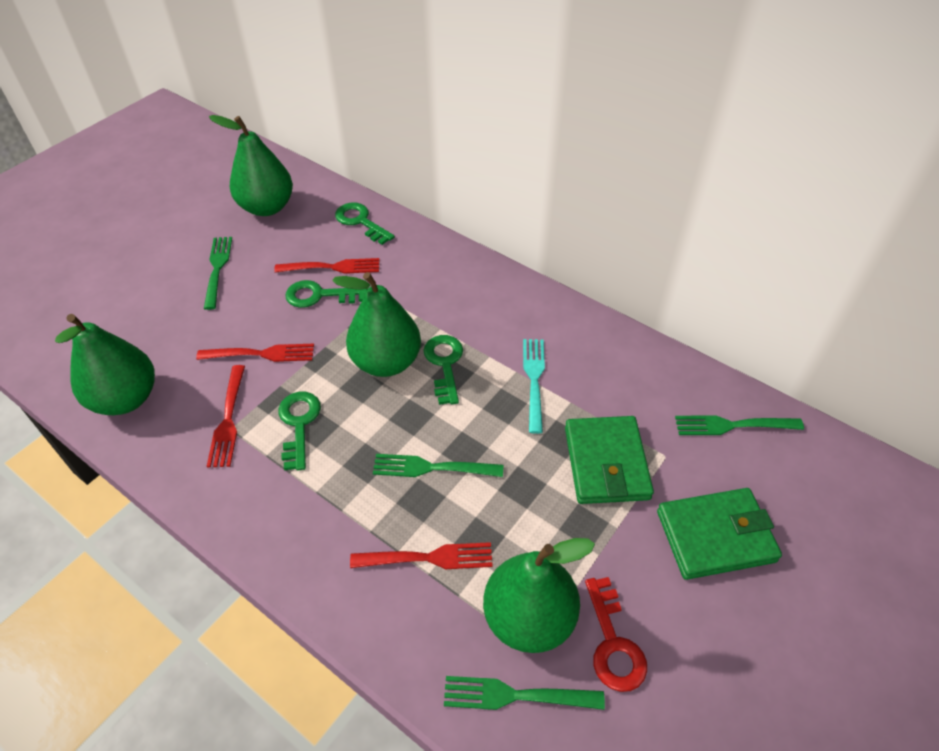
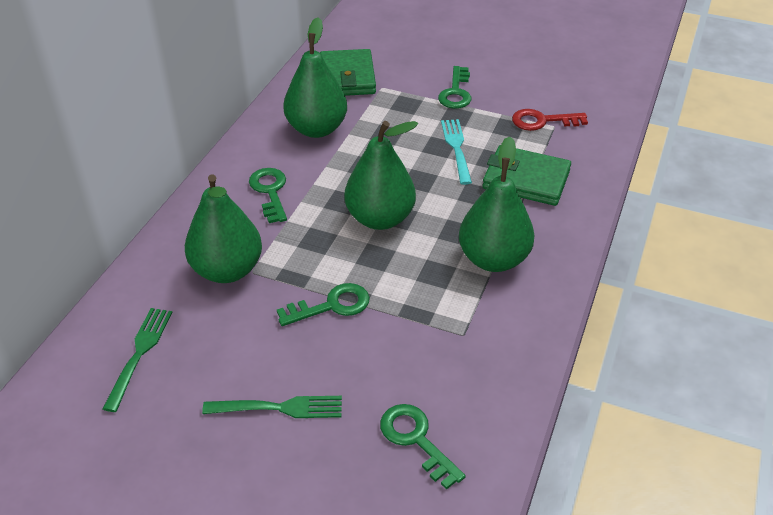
green fork: [204,237,232,310] [373,454,503,477] [444,676,605,710] [675,415,804,435] = 4 -> [103,308,172,412] [202,396,342,418] = 2
red fork: [196,344,314,362] [207,365,245,467] [274,258,379,274] [350,542,493,569] = 4 -> none = 0

